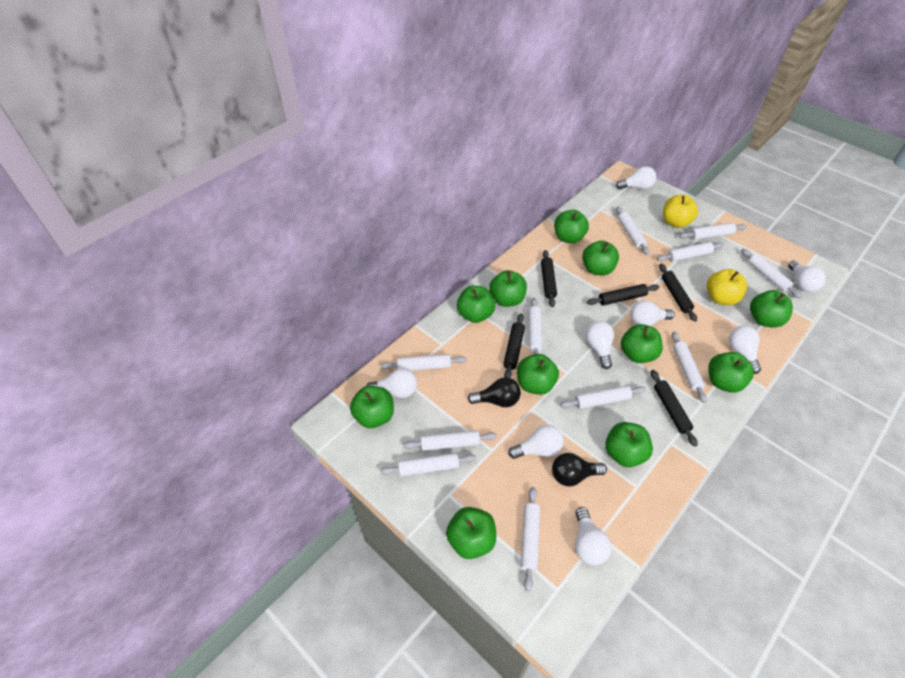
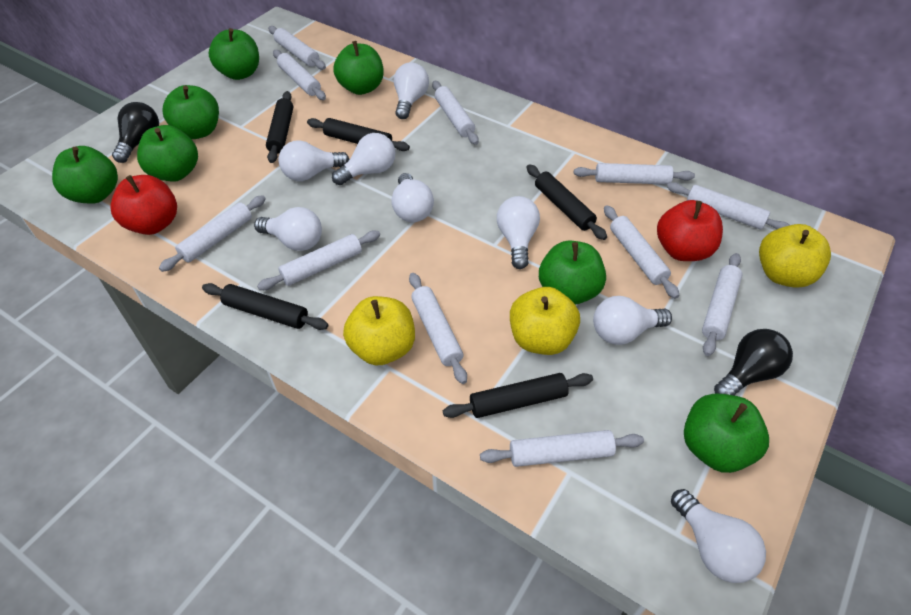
green apple: [350,386,394,428] [446,507,496,559] [457,286,495,323] [489,270,527,307] [517,354,559,395] [554,210,589,243] [582,240,619,275] [605,422,653,467] [621,324,663,363] [708,352,754,393] [750,290,793,327] = 11 -> [52,146,118,204] [137,125,198,182] [162,85,219,139] [208,28,259,80] [333,41,384,95] [539,240,606,305] [684,394,769,473] = 7
red apple: none = 0 -> [110,175,177,235] [657,200,723,261] = 2
yellow apple: [663,195,698,228] [707,269,747,305] = 2 -> [343,296,415,365] [510,287,580,355] [759,224,831,288] = 3

